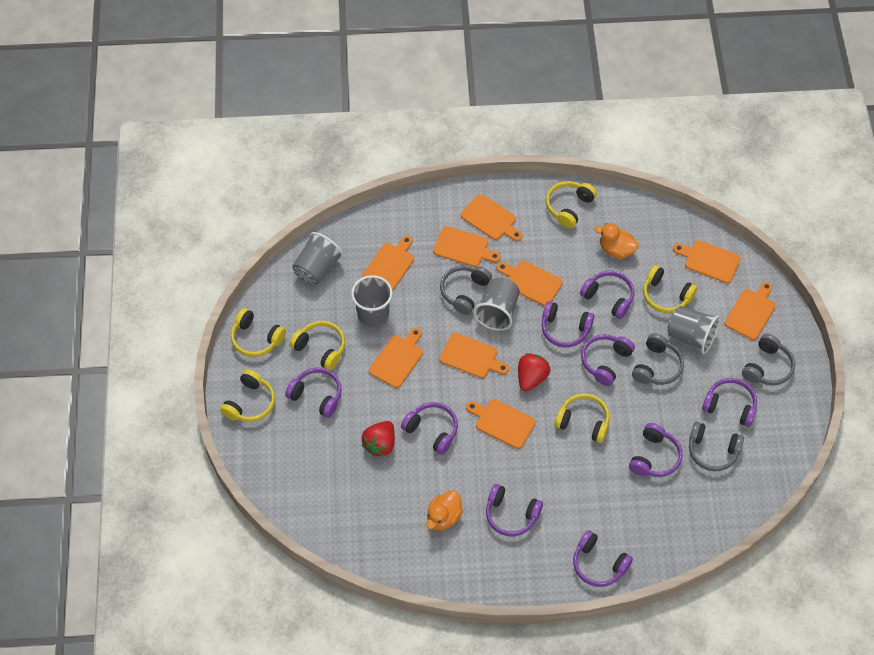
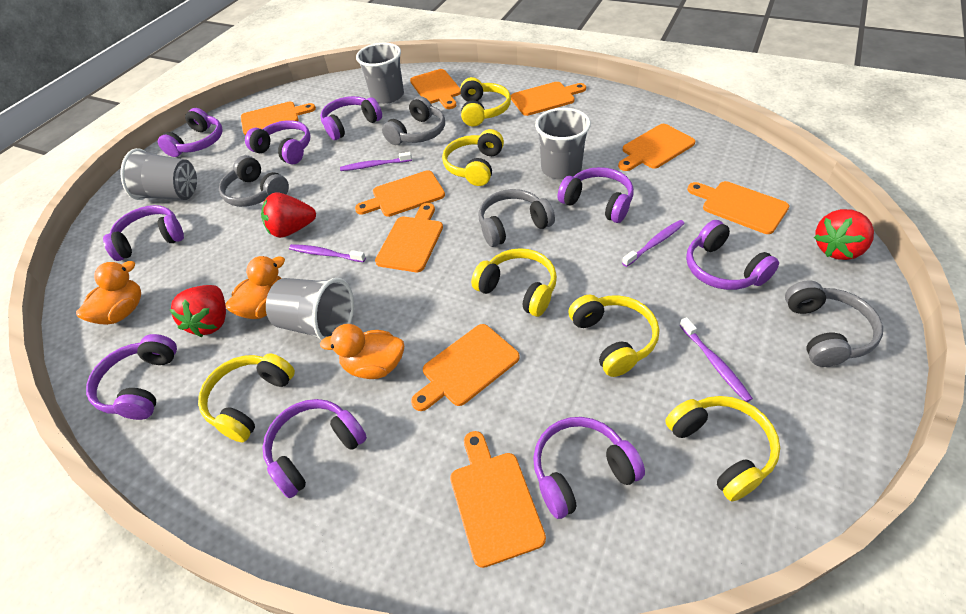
orange duck: [426,490,463,530] [595,223,639,259] = 2 -> [76,261,141,325] [226,256,285,319] [320,324,404,379] = 3
purple toothbrush: none = 0 -> [289,244,366,262] [340,152,412,171] [622,220,685,267] [679,317,753,402] = 4
red strawberry: [362,421,395,457] [518,353,550,392] = 2 -> [169,285,226,337] [261,192,316,238] [814,209,874,260] = 3

